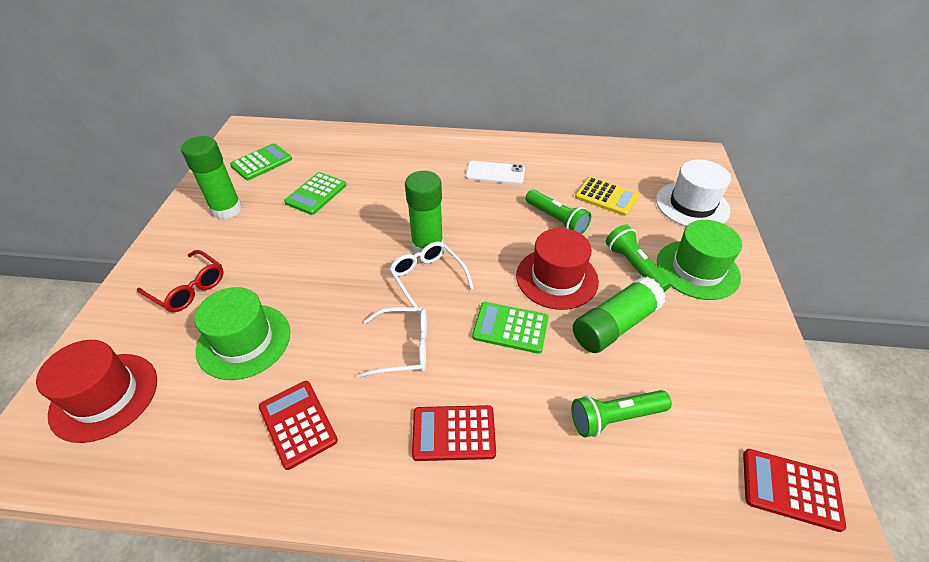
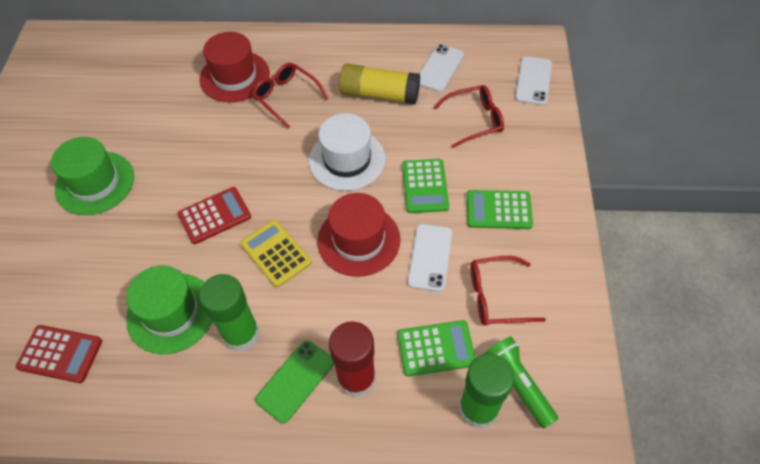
green flashlight: [526,190,591,234] [571,390,672,437] [606,225,671,292] = 3 -> [485,336,558,429] = 1
green glue stick: [181,136,242,219] [405,171,443,253] [573,276,666,353] = 3 -> [199,274,259,351] [459,353,514,429] = 2
green phone: none = 0 -> [255,340,334,423] = 1
red calculator: [259,381,338,470] [412,405,496,461] [743,449,846,532] = 3 -> [16,325,102,383] [178,187,251,244] = 2
red glasses: [137,250,224,312] = 1 -> [252,63,328,128] [433,85,504,148] [471,256,546,326] = 3
red glue stick: none = 0 -> [329,321,376,398] = 1
white glasses: [357,307,427,378] [389,241,474,316] = 2 -> none = 0
white phone: [465,161,525,185] = 1 -> [408,224,452,292] [419,44,464,92] [515,56,552,105] = 3
yellow glue stick: none = 0 -> [339,63,420,104] = 1

